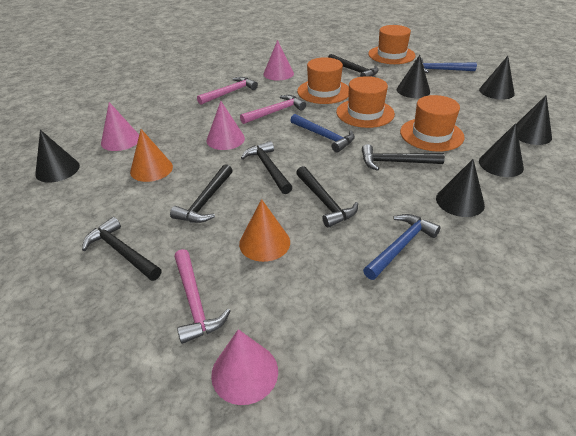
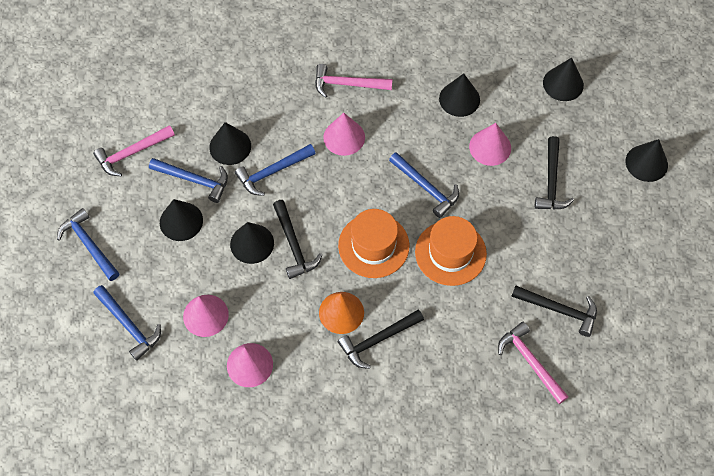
black hammer: [82,217,161,281] [170,164,233,223] [241,141,293,194] [296,166,358,228] [328,54,379,77] [362,144,445,171] = 6 -> [273,200,322,279] [338,309,424,369] [511,285,597,337] [535,136,574,210] = 4
blue hammer: [290,114,355,153] [363,214,441,280] [415,58,477,73] = 3 -> [57,208,120,281] [93,285,161,361] [149,158,228,203] [235,144,316,196] [389,152,459,218] = 5
orange cone: [130,129,173,182] [239,199,290,262] = 2 -> [319,292,364,334] = 1
orange hat: [297,57,349,104] [336,76,395,128] [368,25,416,64] [400,95,465,151] = 4 -> [338,209,410,278] [415,216,487,286] = 2

